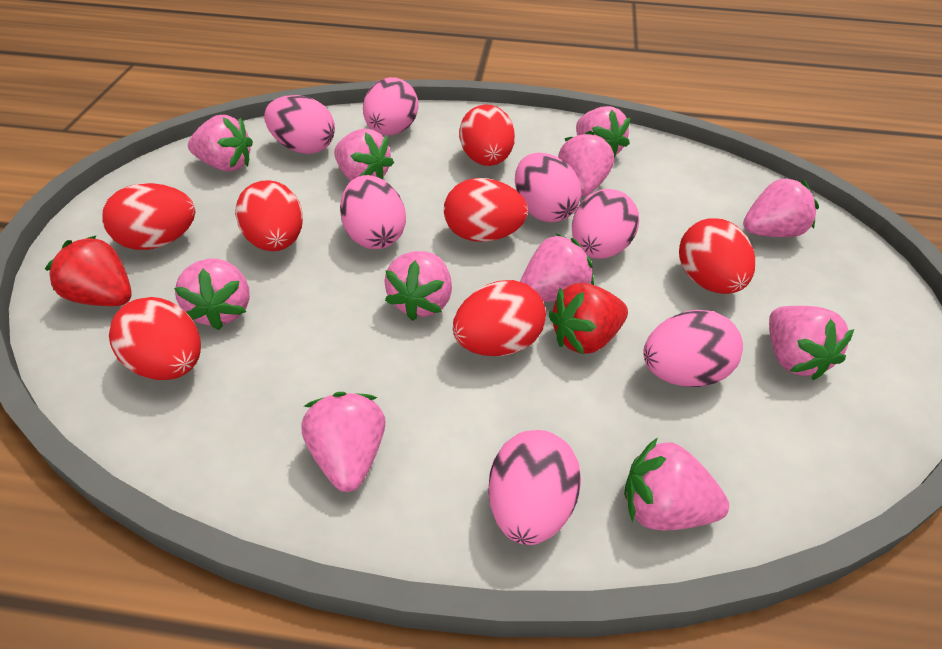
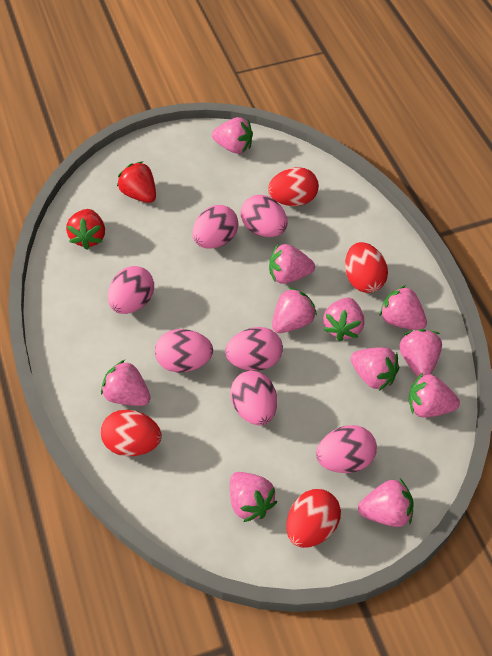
red egg: [102,183,195,250] [109,297,201,380] [235,180,303,251] [444,178,528,242] [453,280,546,356] [459,104,515,166] [679,218,755,294] = 7 -> [101,410,162,456] [268,167,319,206] [286,489,341,548] [345,242,388,293] = 4

